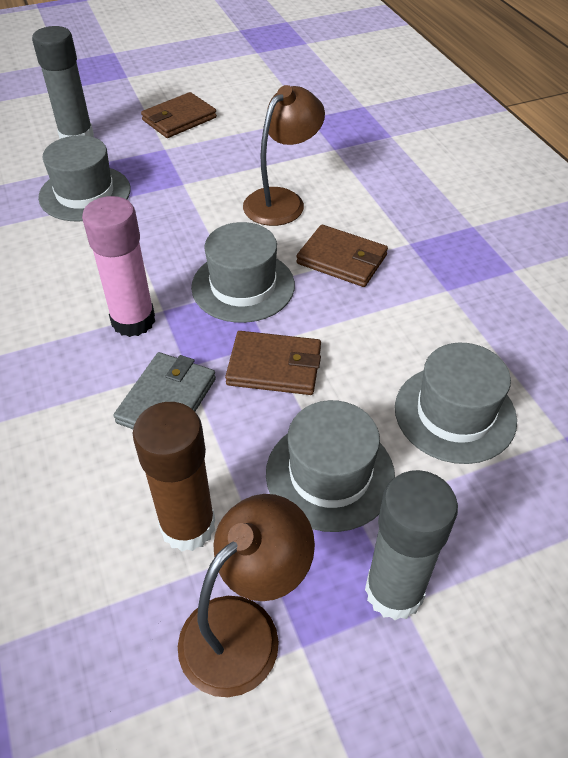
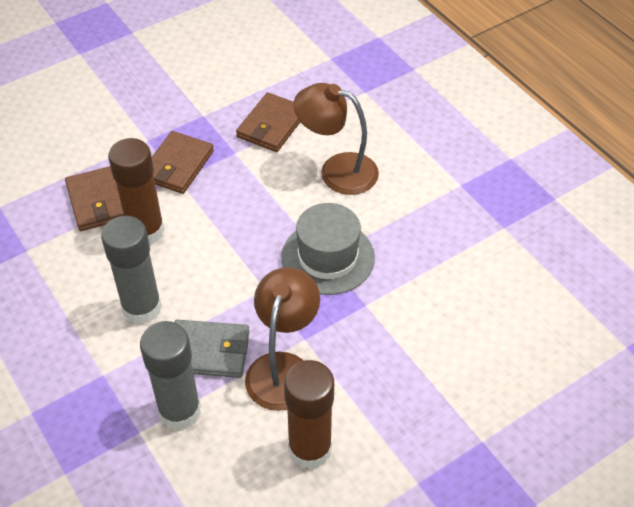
brown glue stick: [133,402,215,552] = 1 -> [108,138,165,244] [284,360,334,469] = 2
grey hat: [38,135,131,221] [191,222,295,323] [266,400,395,532] [395,343,517,464] = 4 -> [281,203,375,295] = 1
pink glue stick: [82,196,155,337] = 1 -> none = 0

